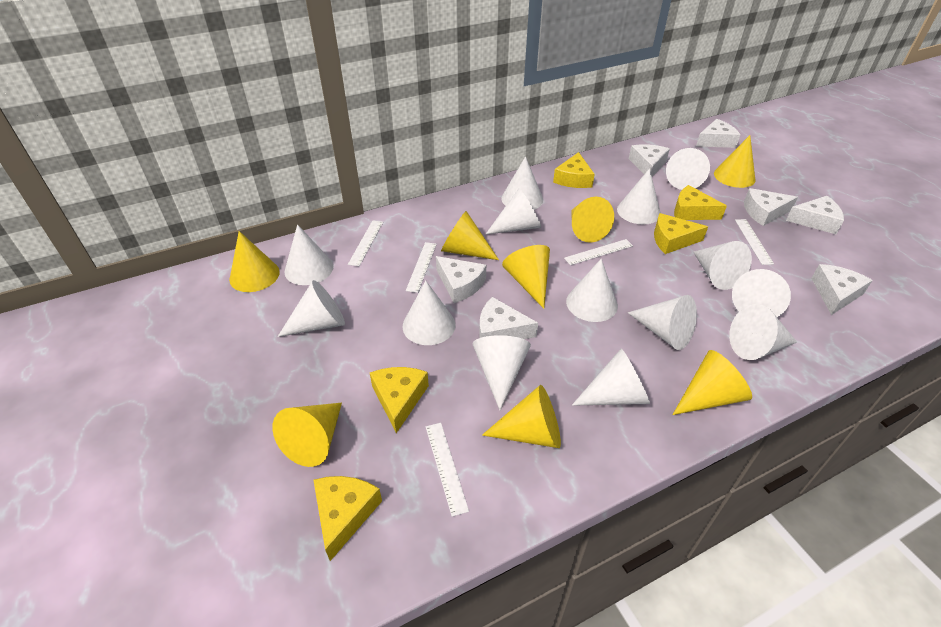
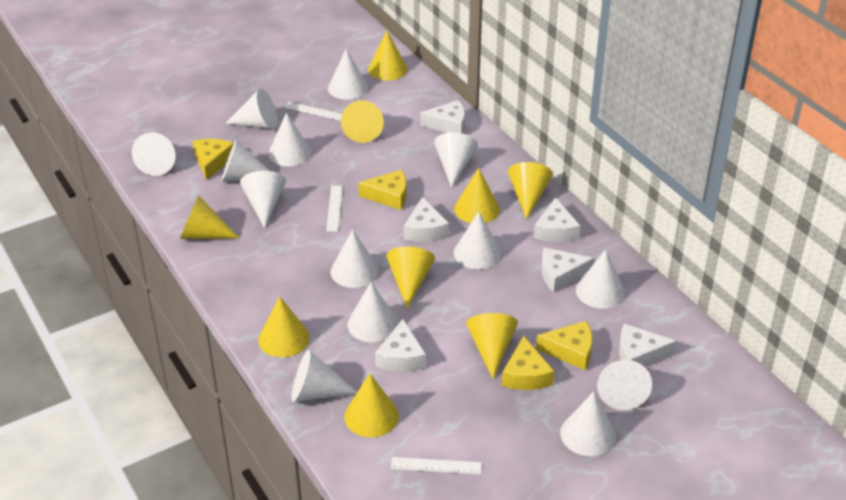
white cheese: [436,256,486,303] [479,297,538,339] [629,144,670,177] [696,119,740,148] [744,188,798,226] [786,196,844,234] [811,264,873,315] = 7 -> [375,319,426,372] [404,197,449,242] [420,100,465,134] [534,197,580,242] [541,248,594,292] [619,324,677,367] = 6
white ruler: [348,220,383,266] [406,242,437,293] [426,423,469,517] [564,239,633,265] [735,219,774,265] = 5 -> [284,102,342,121] [326,185,343,232] [391,457,482,474] = 3
yellow cheese: [314,476,382,561] [370,367,429,433] [553,152,595,188] [654,213,708,254] [674,185,727,220] = 5 -> [193,139,234,180] [358,170,407,210] [502,336,554,390] [536,321,592,370] = 4
yellow cone: [229,231,280,292] [272,403,342,467] [441,211,499,260] [482,385,561,448] [502,245,550,309] [572,197,614,243] [672,350,752,415] [714,135,756,188] = 8 -> [180,196,239,239] [258,296,310,357] [341,101,384,143] [344,374,399,437] [368,31,407,81] [386,247,435,308] [454,168,500,223] [466,313,518,379] [508,162,553,219] = 9

